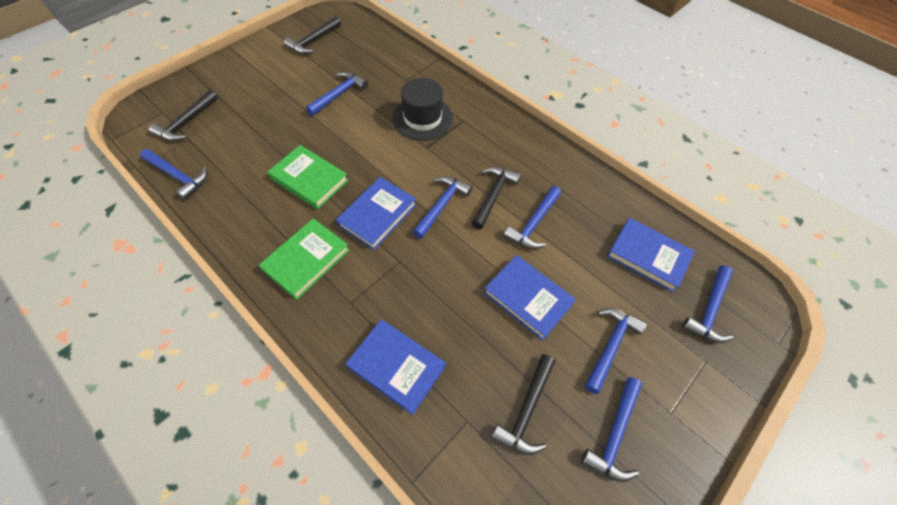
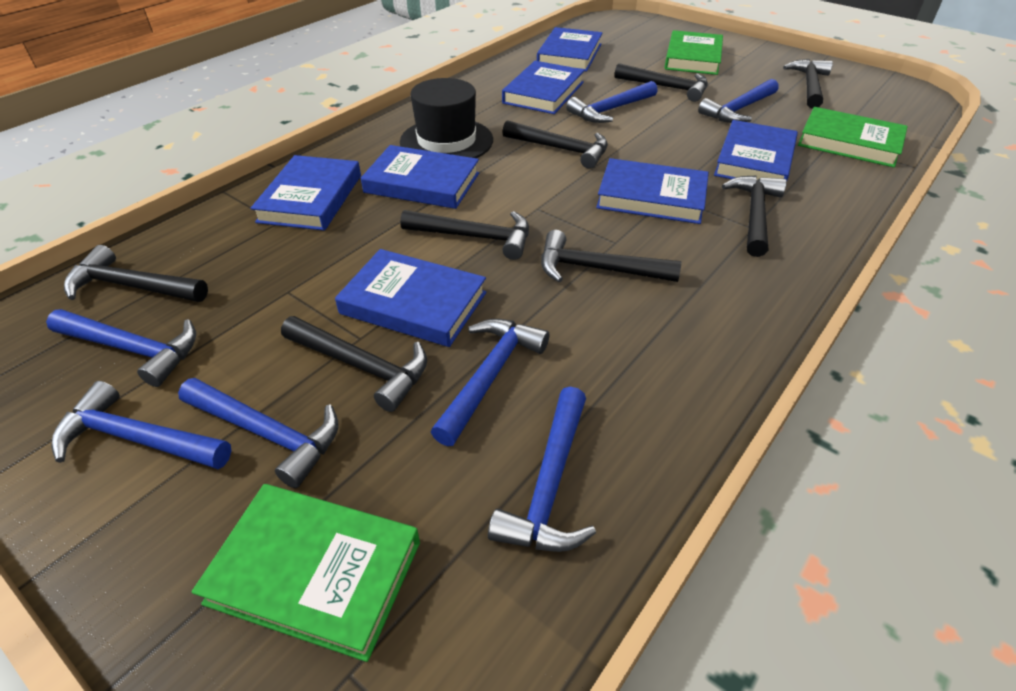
black hammer: [149,90,218,141] [284,16,341,54] [471,167,521,229] [491,354,555,455] = 4 -> [64,245,208,302] [281,316,427,412] [400,210,529,260] [502,120,608,169] [541,230,681,282] [614,63,708,102] [722,176,787,257] [783,59,833,108] = 8
blue book: [336,177,416,250] [346,319,446,415] [484,255,576,341] [607,218,695,292] = 4 -> [251,155,361,231] [335,249,486,347] [361,145,479,209] [502,61,585,114] [537,27,603,71] [596,158,709,224] [714,120,798,180] = 7
green book: [259,218,350,300] [268,145,349,209] = 2 -> [192,484,420,662] [664,30,723,75] [798,107,908,168] = 3

